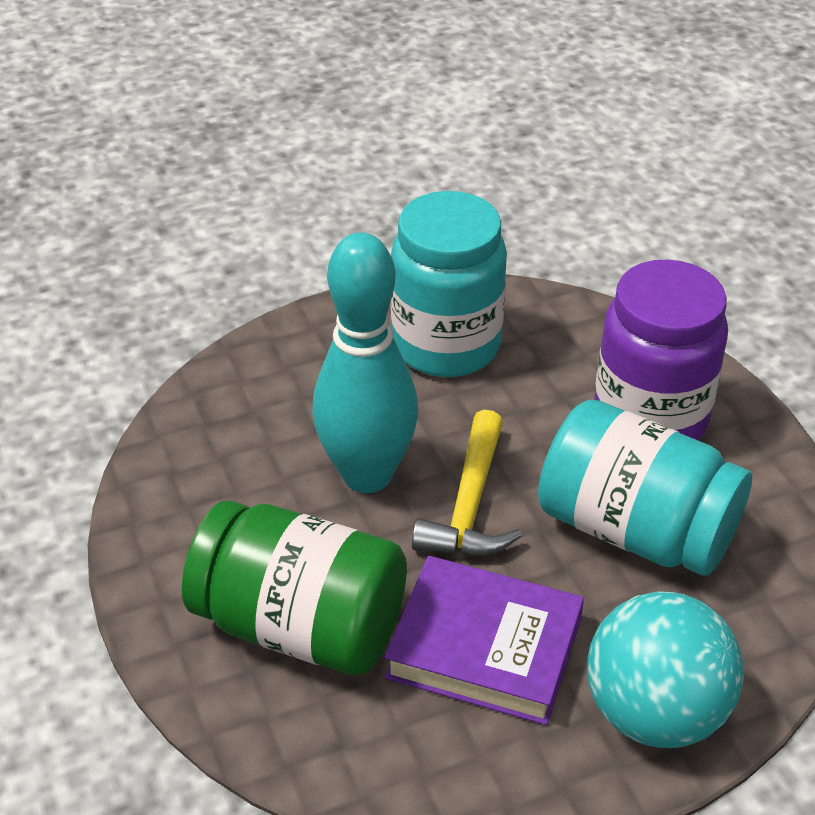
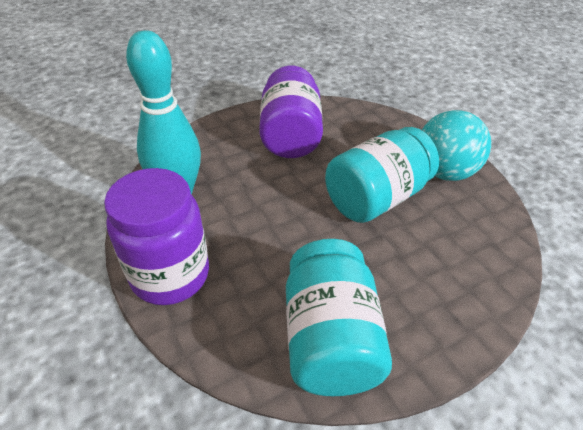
green jar: [182,501,407,675] = 1 -> none = 0
purple book: [384,556,584,725] = 1 -> none = 0
purple jar: [594,259,728,440] = 1 -> [104,168,209,305] [259,66,323,158] = 2
yellow hammer: [412,410,522,556] = 1 -> none = 0

